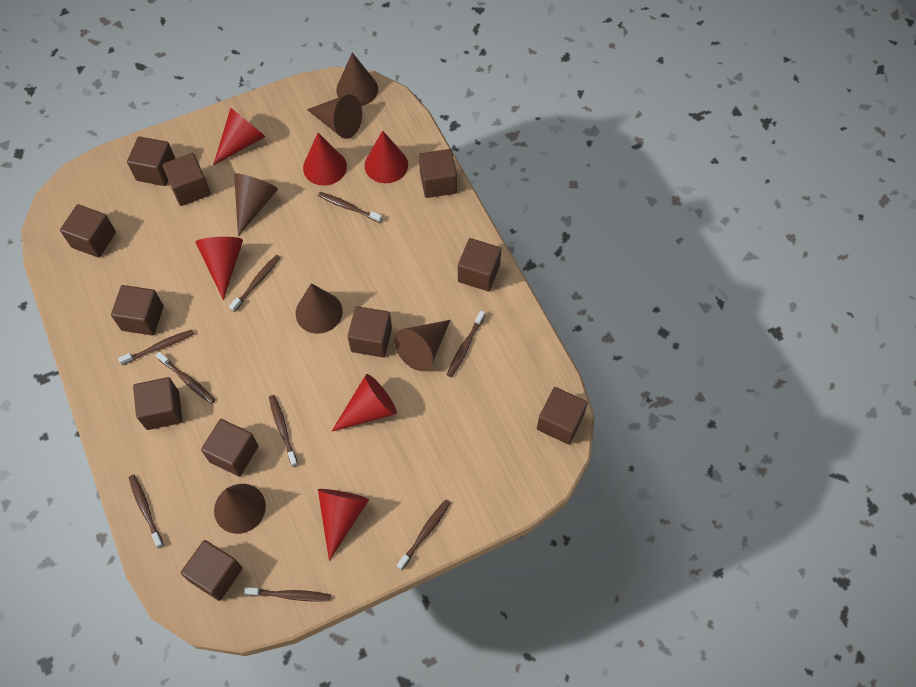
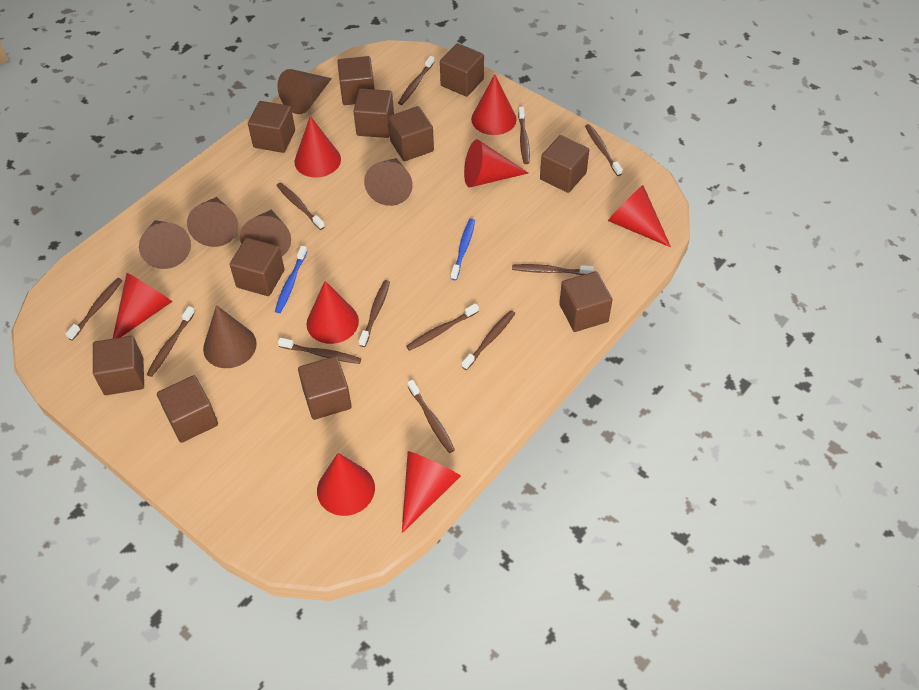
blue toothbrush: none = 0 -> [275,246,307,313] [451,218,475,280] = 2
brown toothbrush: [118,330,194,365] [129,475,164,548] [156,352,215,404] [229,255,281,312] [244,587,331,602] [269,395,298,467] [318,192,382,223] [397,499,450,570] [446,311,485,377] = 9 -> [66,278,123,341] [146,306,195,377] [276,182,325,230] [278,338,361,364] [359,280,390,347] [398,56,434,105] [406,303,479,351] [408,380,455,453] [462,310,516,370] [512,264,594,275] [518,107,530,164] [585,124,623,176] = 12
red cone: [196,237,243,300] [213,108,266,166] [303,133,347,186] [318,489,369,561] [331,374,397,432] [365,130,408,183] = 6 -> [113,273,172,338] [294,116,341,178] [307,281,359,344] [317,453,375,516] [402,451,461,533] [464,139,528,188] [471,74,517,135] [608,185,671,247] = 8

